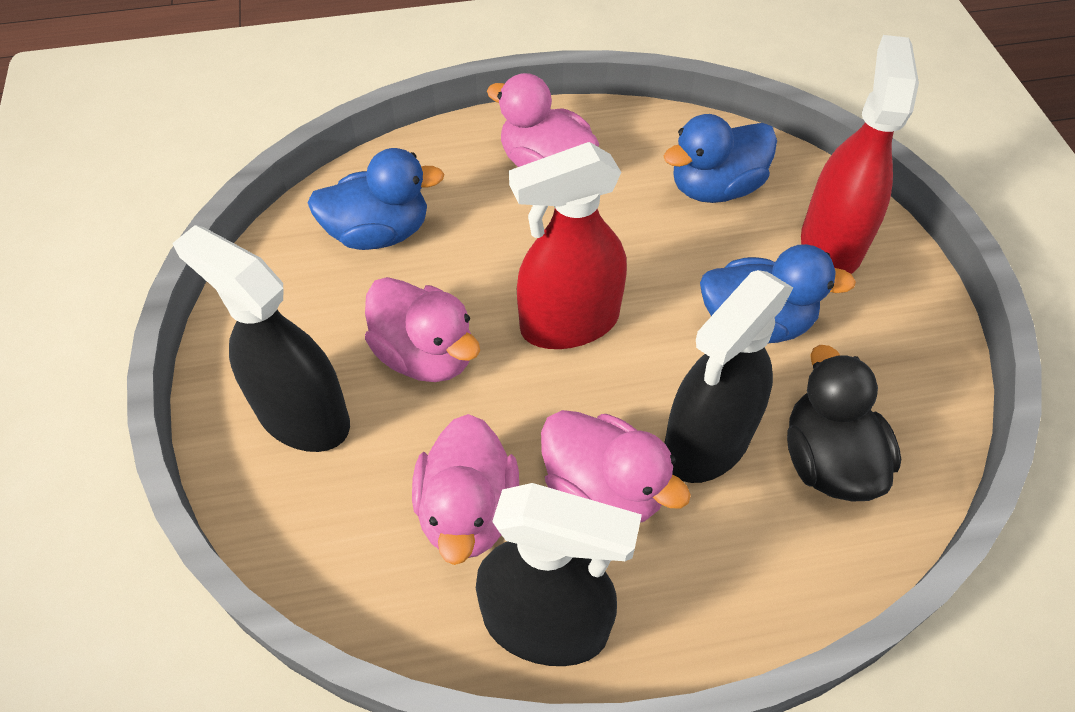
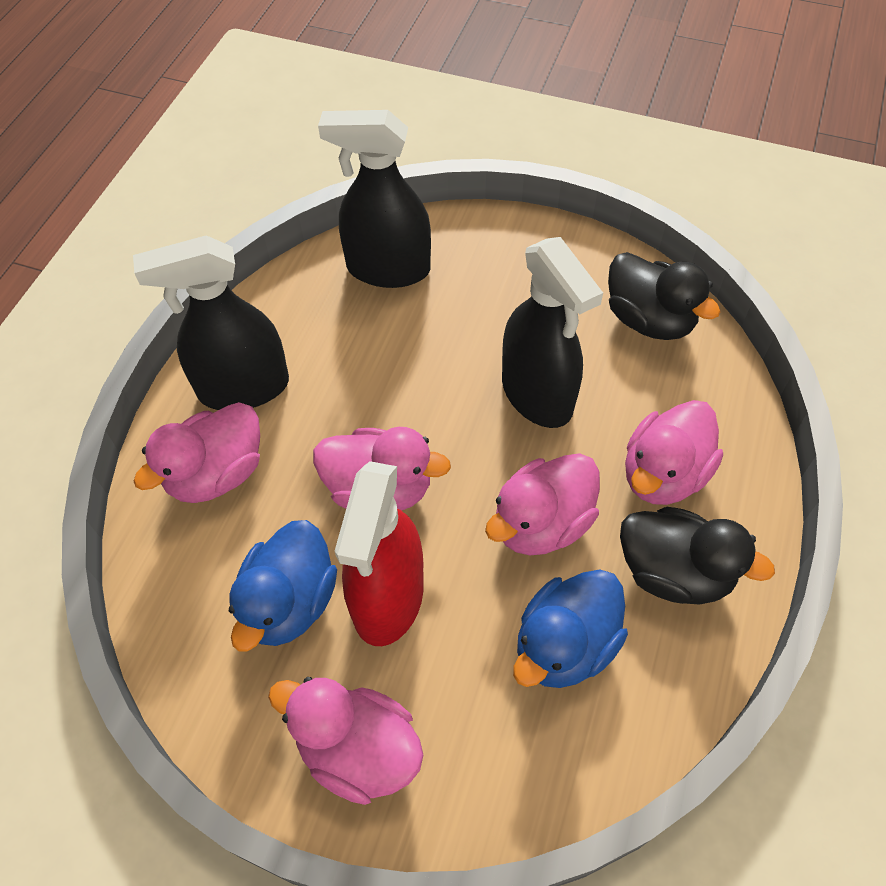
black duck: [787,345,901,501] = 1 -> [608,252,720,340] [620,507,775,605] = 2
blue duck: [307,148,445,250] [664,114,777,203] [700,244,856,343] = 3 -> [229,520,337,652] [513,569,628,688] = 2
pink duck: [365,277,480,382] [412,414,519,565] [487,73,599,167] [541,410,691,523] = 4 -> [134,402,260,503] [268,677,423,805] [313,427,451,511] [485,453,600,555] [625,400,723,505] = 5
red spray bottle: [509,142,627,349] [801,35,919,274] = 2 -> [335,461,424,646] = 1

